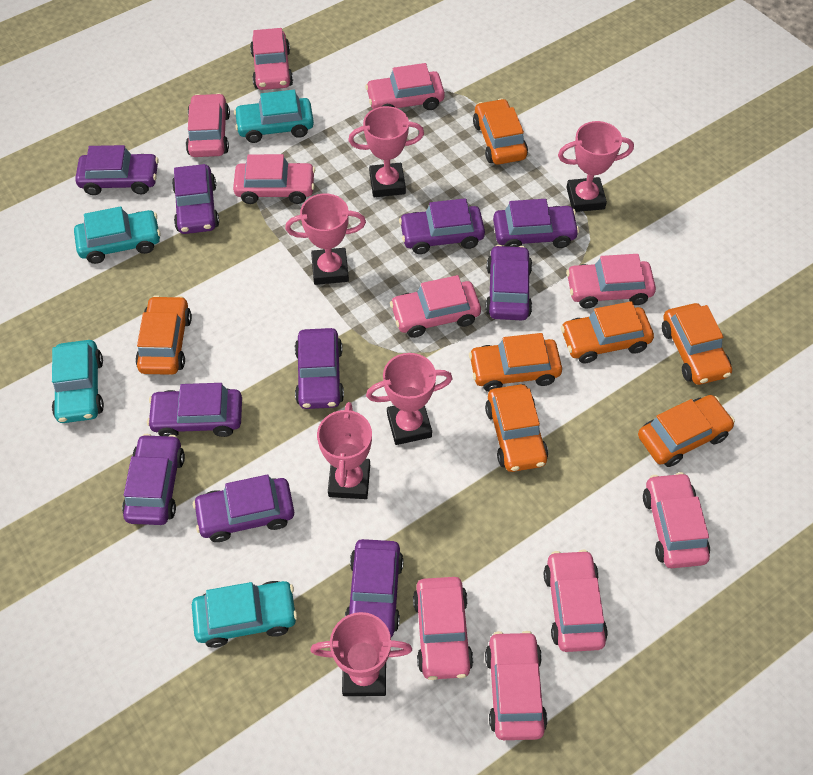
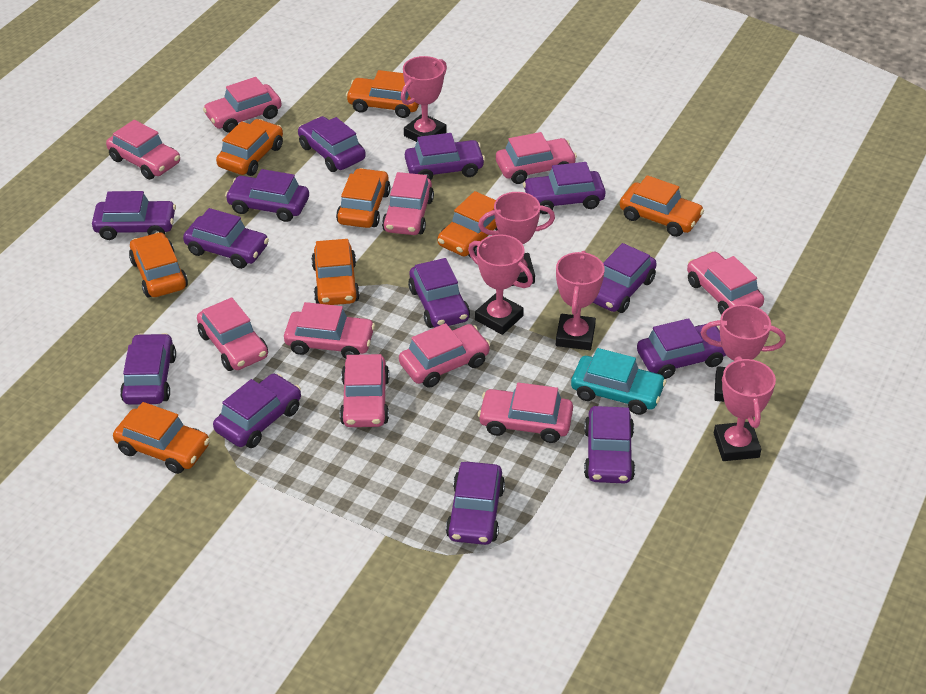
orange car: [135,295,192,375] [469,333,562,392] [473,99,528,165] [485,384,548,472] [561,301,654,364] [638,395,735,467] [662,303,732,385] = 7 -> [113,402,210,474] [129,232,188,297] [216,119,283,176] [311,239,360,305] [336,168,391,228] [346,70,419,118] [438,191,498,257] [620,175,704,237] = 8
purple car: [75,145,159,195] [122,434,185,525] [147,383,242,437] [172,164,219,234] [193,474,294,542] [295,328,344,409] [345,539,404,637] [399,198,485,254] [485,245,532,320] [493,199,579,248] = 10 -> [92,191,176,240] [120,333,176,405] [183,208,269,269] [213,374,301,448] [225,169,309,222] [298,116,366,172] [405,133,485,180] [408,258,470,328] [446,462,505,545] [523,162,606,214] [584,406,635,483] [593,243,657,313] [637,318,726,379] = 13
turquoise car: [52,340,104,423] [74,206,161,264] [192,581,297,648] [234,90,314,143] = 4 -> [571,348,666,415] = 1

